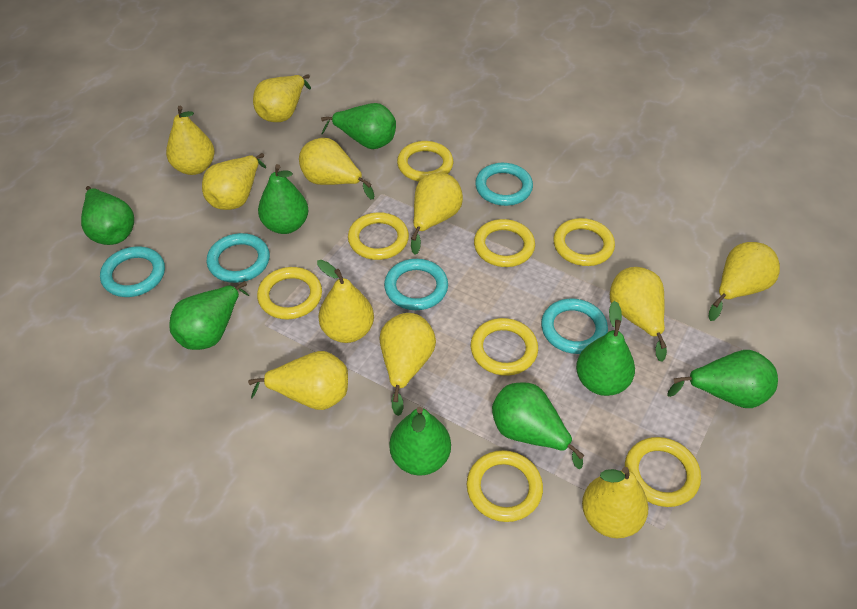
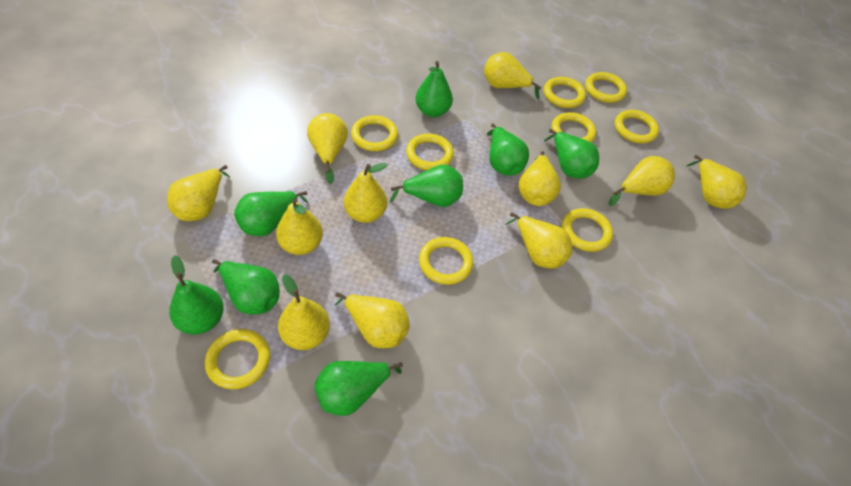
turquoise ring: [100,246,165,297] [207,233,270,283] [384,259,448,310] [475,163,533,206] [541,298,608,354] = 5 -> none = 0
yellow ring: [257,267,322,319] [348,212,409,260] [397,141,453,182] [467,450,543,522] [471,318,538,376] [474,219,535,267] [553,218,615,266] [625,437,701,507] = 8 -> [205,329,270,389] [351,115,398,151] [406,134,454,170] [419,237,473,285] [544,77,586,108] [551,112,596,142] [562,208,613,252] [585,72,627,103] [615,110,659,143] = 9

